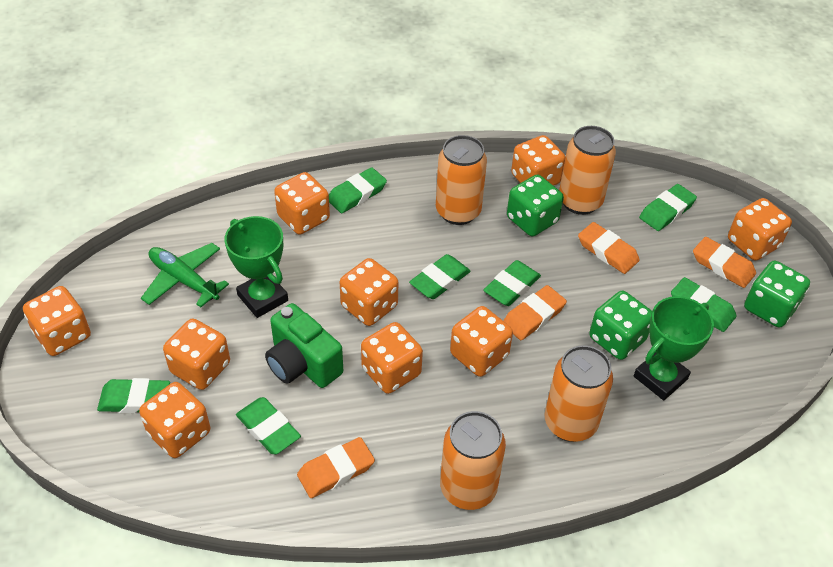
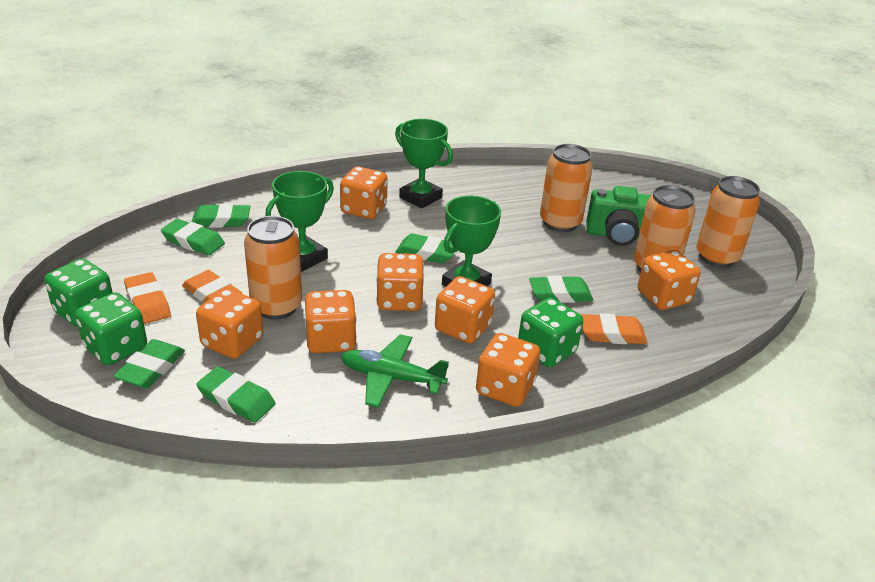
green eraser: [97,378,170,413] [236,397,301,454] [329,167,387,213] [409,254,471,299] [483,260,541,306] [639,184,697,231] [671,277,737,332] = 7 -> [113,339,185,388] [161,219,225,255] [192,204,250,228] [196,367,276,423] [395,233,454,263] [529,275,593,303] = 6
green trophy: [224,216,288,318] [634,296,714,400] = 2 -> [265,171,334,272] [395,119,453,208] [442,196,501,287] = 3
orange dice: [23,286,91,356] [139,382,210,458] [163,319,230,390] [274,172,330,235] [340,258,398,326] [361,322,423,394] [450,306,513,377] [511,135,565,186] [728,198,792,261] = 9 -> [196,288,263,359] [305,290,357,353] [340,166,388,219] [376,253,424,311] [435,276,495,344] [476,333,540,407] [638,250,700,310] = 7
orange eraser: [297,437,375,498] [503,285,567,340] [578,222,640,274] [693,237,756,288] = 4 -> [124,272,171,324] [182,270,242,302] [580,313,647,344] = 3

